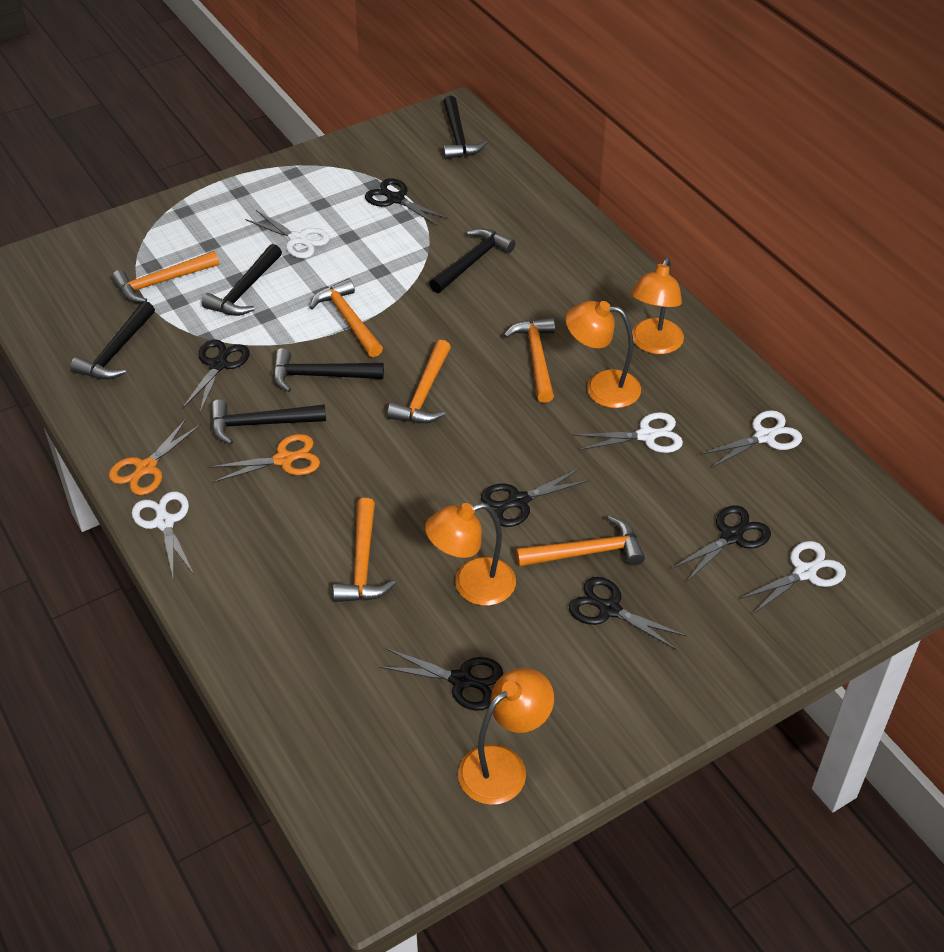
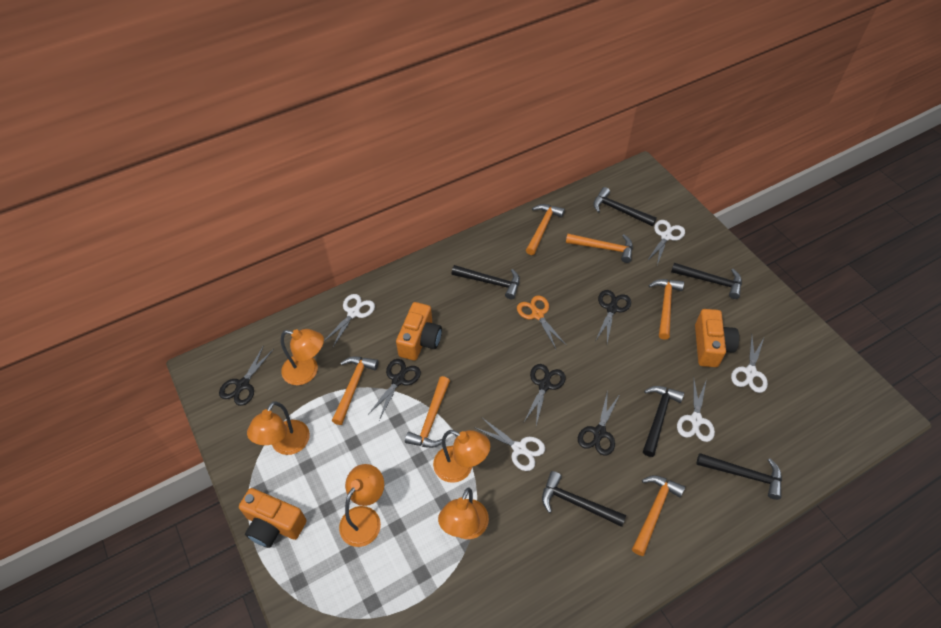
black scissors: [182,339,250,413] [365,178,448,226] [379,648,503,711] [481,468,590,527] [569,577,687,651] [671,505,771,582] = 6 -> [219,345,274,406] [368,359,421,420] [524,364,566,425] [578,390,620,455] [596,290,631,343] = 5
orange camera: none = 0 -> [239,488,307,548] [396,302,442,361] [695,309,739,367] = 3
orange lamp: [425,503,516,606] [458,668,554,805] [566,301,641,408] [631,257,684,354] = 4 -> [247,402,310,455] [281,329,324,385] [339,464,384,547] [433,430,490,483] [438,488,489,539] = 5
orange scissors: [109,418,201,495] [209,434,320,482] = 2 -> [517,295,567,349] = 1

